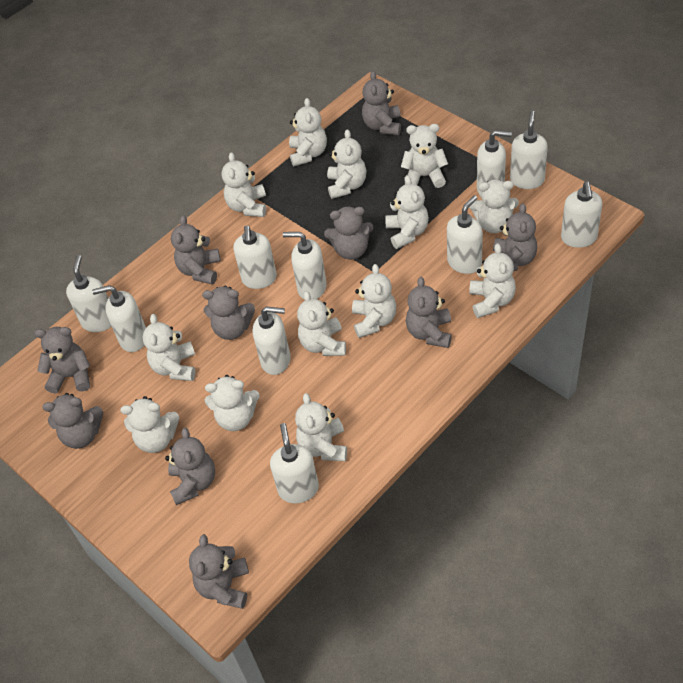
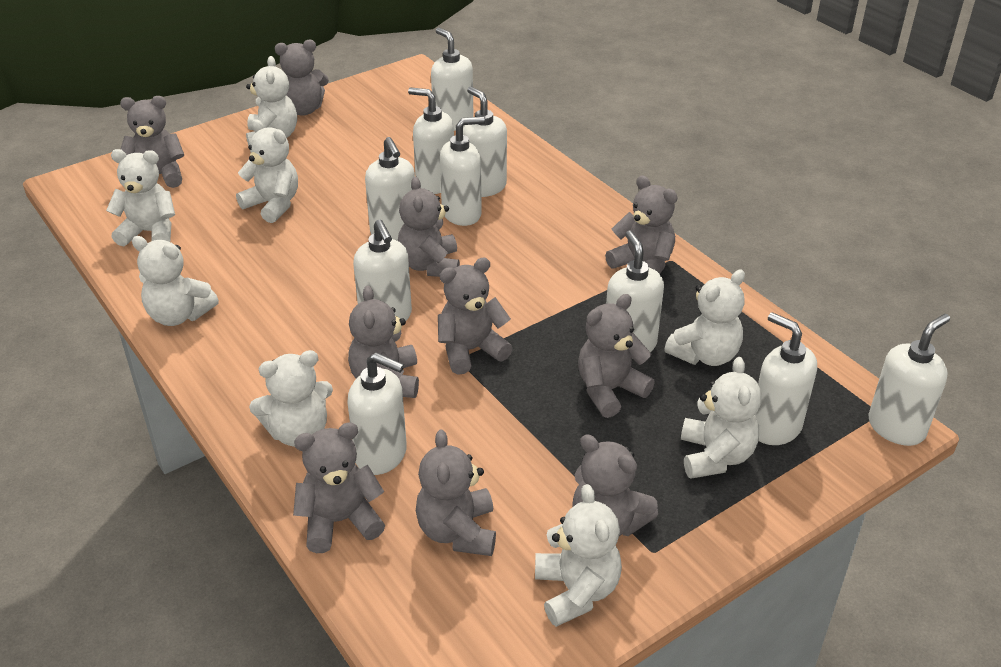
white teddy bear: [120,396,180,453] [142,314,196,381] [205,375,260,431] [222,152,266,217] [289,98,327,166] [295,393,347,461] [297,291,346,356] [327,129,367,199] [352,264,396,338] [385,175,429,249] [401,124,448,188] [469,180,519,233] [469,244,516,318] = 13 -> [106,149,175,246] [132,236,219,326] [236,119,298,223] [246,56,297,146] [249,350,333,447] [535,484,622,627] [664,270,745,366] [681,357,762,479] = 8

